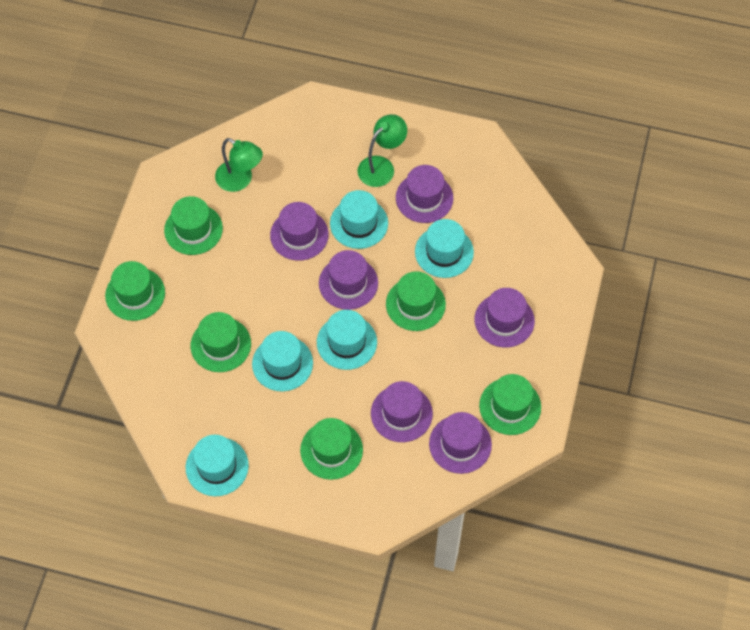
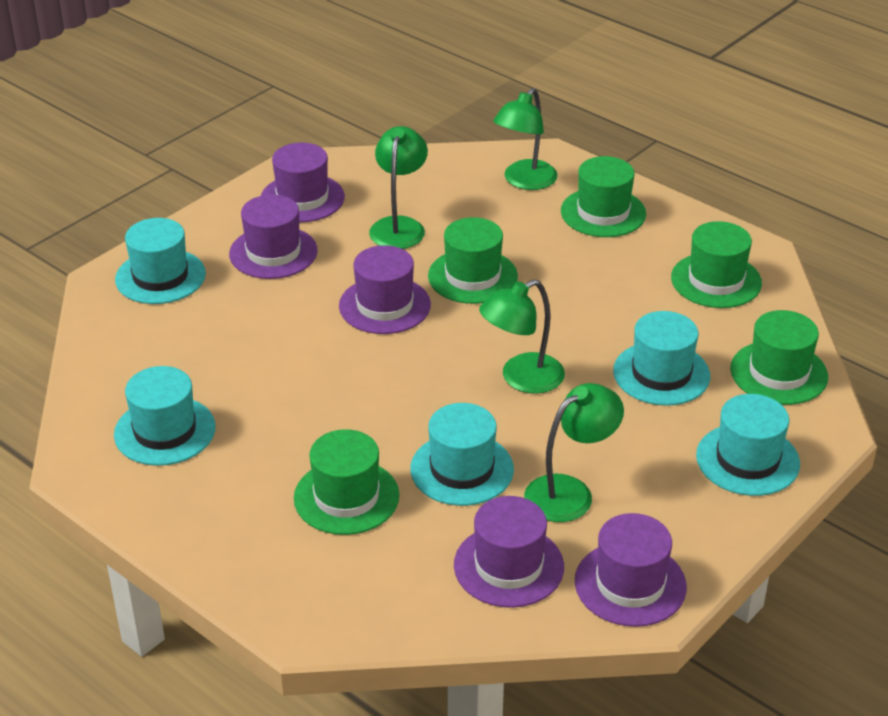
green hat: [105,261,165,321] [164,196,223,255] [191,312,251,372] [300,418,363,480] [386,271,446,331] [479,374,541,435] = 6 -> [294,429,399,535] [428,217,518,304] [561,156,646,237] [671,221,762,308] [730,310,828,405] = 5
green lamp: [215,138,263,192] [357,114,407,187] = 2 -> [369,126,428,249] [479,279,565,394] [493,88,558,190] [524,383,624,522] = 4
purple hat: [270,202,329,261] [319,250,378,310] [371,381,433,442] [396,165,453,223] [429,412,492,474] [474,288,535,347] = 6 -> [229,195,318,279] [261,143,345,222] [339,245,431,334] [454,496,564,608] [575,513,687,627] = 5

